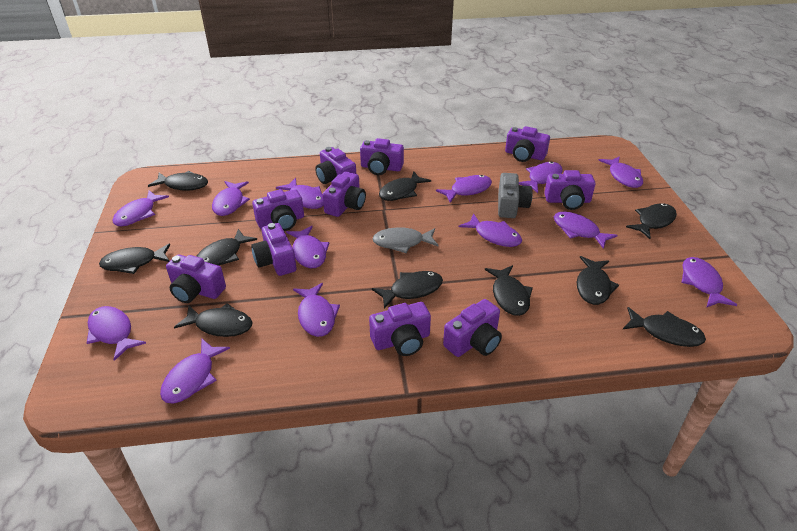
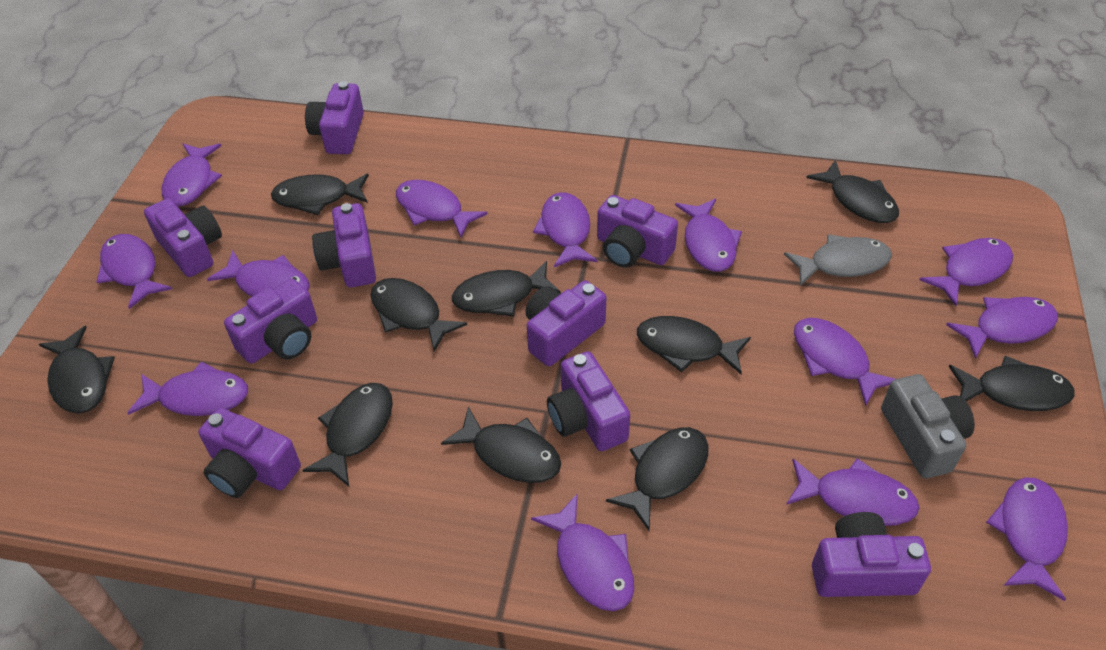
purple camera: [166,255,226,303] [251,223,297,276] [252,189,304,231] [315,147,356,184] [322,172,366,217] [360,138,404,175] [369,302,431,356] [443,299,502,357] [505,126,550,162] [544,170,596,210] = 10 -> [144,198,222,277] [199,408,301,498] [224,279,317,363] [305,81,364,154] [312,203,376,288] [525,280,606,366] [547,351,630,451] [597,195,678,268] [812,512,931,597] = 9

